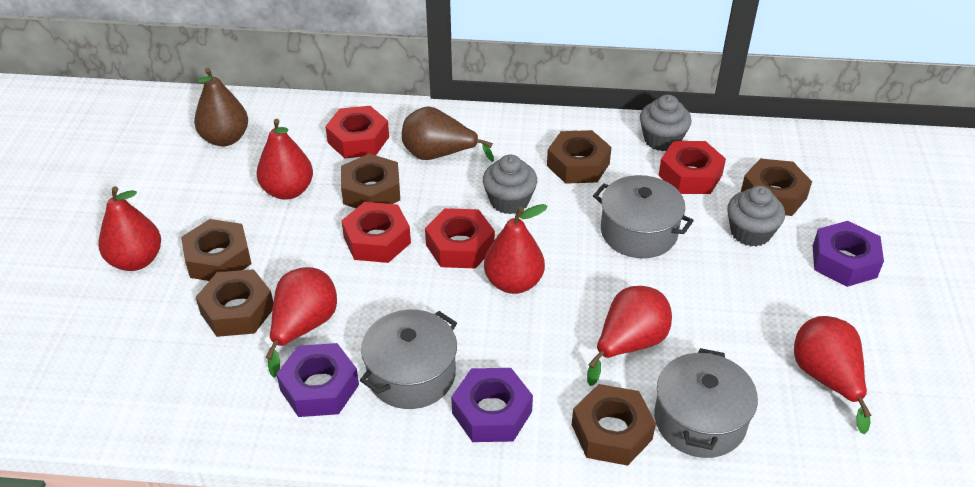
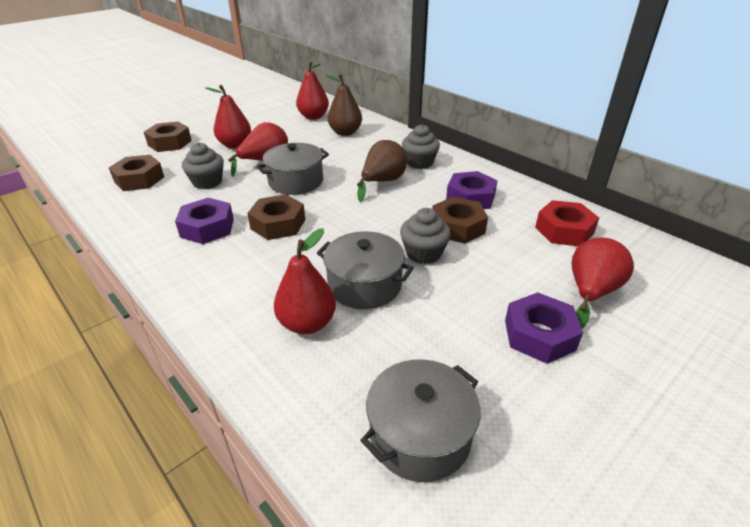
brown nut: [181,219,252,281] [196,269,273,337] [341,154,400,208] [547,130,612,184] [572,384,656,466] [741,159,812,216] = 6 -> [109,155,164,191] [144,121,192,152] [247,194,305,240] [432,197,488,244] = 4
red nut: [325,106,389,158] [341,202,411,263] [425,208,495,268] [658,141,726,194] = 4 -> [535,200,599,246] = 1
red pear: [98,186,161,271] [256,119,313,200] [265,267,337,377] [484,204,548,294] [587,286,672,386] [794,316,872,434] = 6 -> [205,85,251,149] [228,122,288,177] [274,228,336,334] [296,61,329,120] [572,237,634,329] = 5

